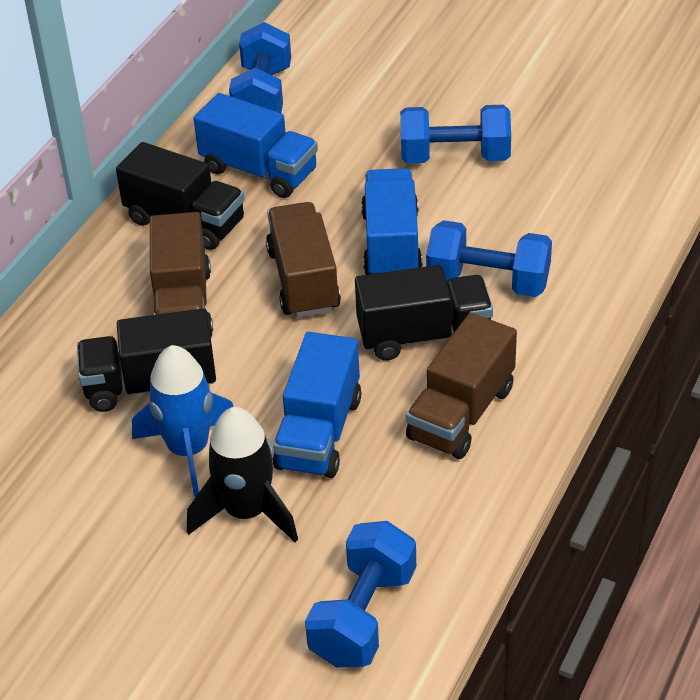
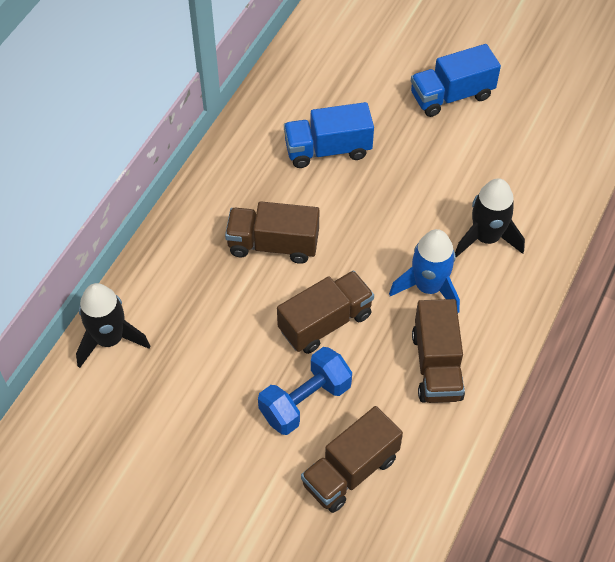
black rocket: [187,407,298,542] = 1 -> [76,283,150,368] [455,178,525,257] = 2
black truck: [77,308,216,412] [116,142,245,250] [355,265,493,360] = 3 -> none = 0
blue dumbbell: [229,22,291,113] [305,521,416,668] [400,105,511,163] [426,220,552,297] = 4 -> [258,347,352,435] = 1
blue truck: [193,93,318,198] [273,332,361,478] [361,168,422,275] = 3 -> [284,102,374,168] [411,44,501,117] = 2
brown truck: [150,212,213,337] [266,202,341,318] [406,313,517,459] = 3 -> [225,201,319,264] [277,271,374,354] [301,406,403,513] [412,299,465,403] = 4

